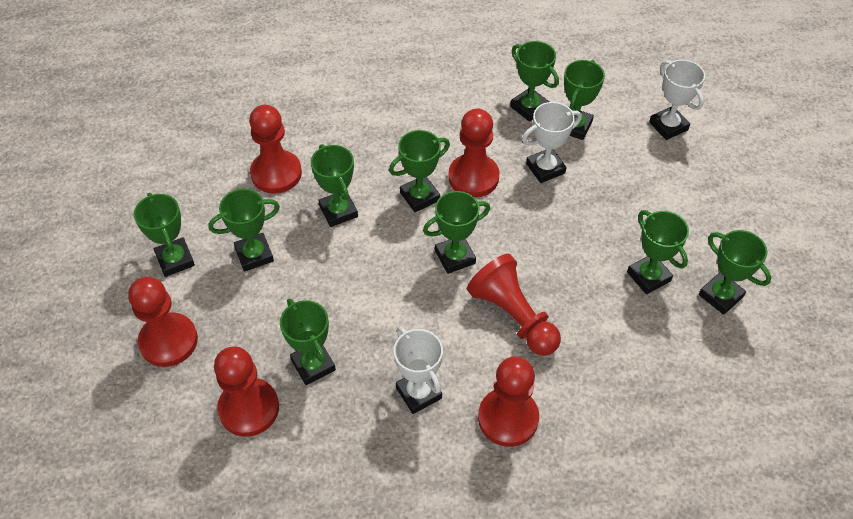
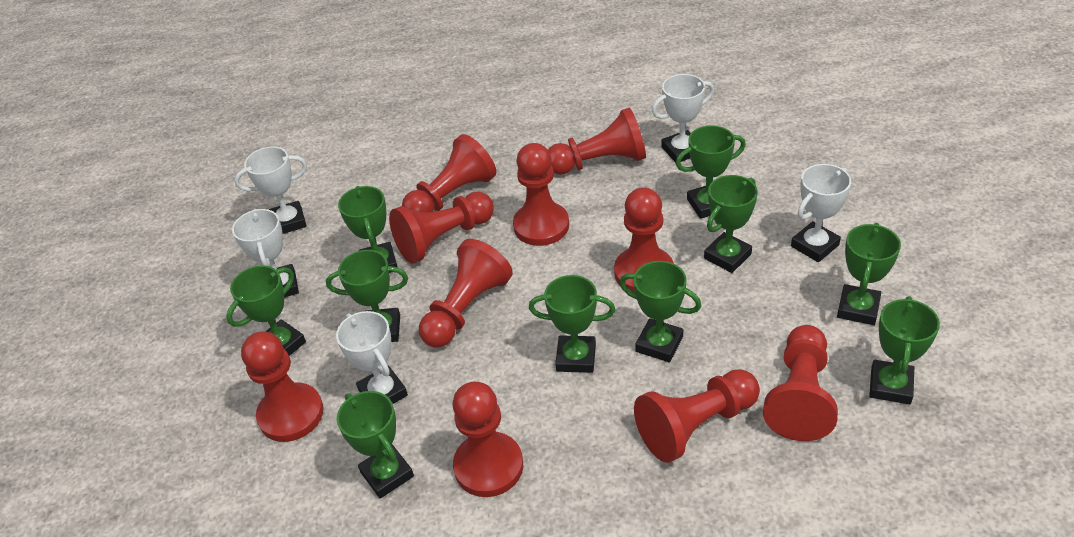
red pawn: [128,277,198,367] [214,346,279,437] [249,105,302,194] [448,108,500,197] [467,254,561,356] [478,356,539,447] = 6 -> [241,331,323,442] [389,192,494,263] [402,134,496,212] [419,239,513,348] [453,382,523,497] [513,143,569,246] [548,108,646,175] [614,187,674,292] [634,369,760,463] [763,325,838,441] = 10
white trophy: [394,327,443,414] [522,102,582,183] [649,60,705,140] = 3 -> [232,209,299,297] [234,146,307,234] [336,311,408,404] [652,74,714,163] [791,164,851,262] = 5

